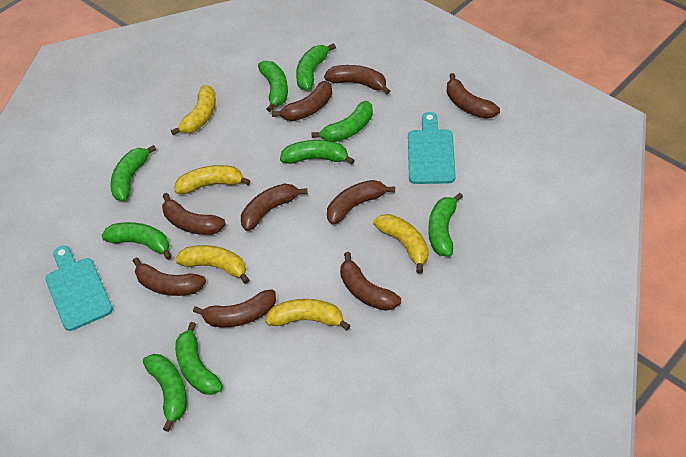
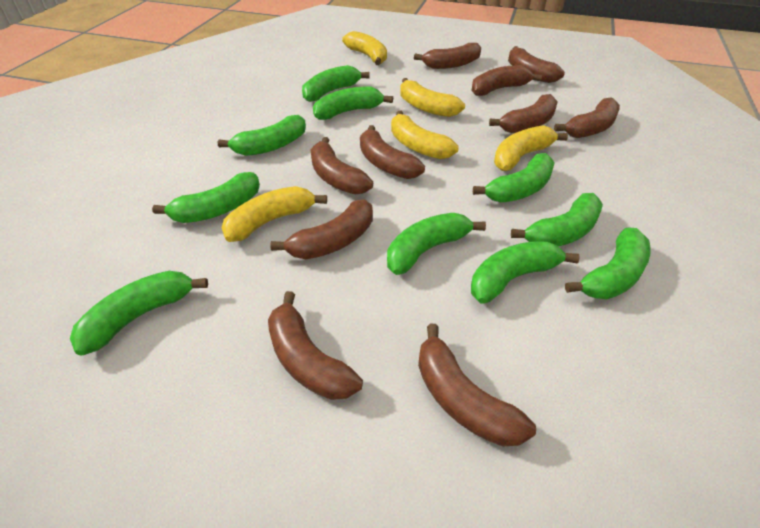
brown banana: [133,257,206,296] [162,193,226,235] [193,289,276,327] [241,184,307,231] [272,81,332,121] [324,65,390,94] [327,180,395,225] [340,252,401,311] [447,73,500,119] = 9 -> [268,291,363,400] [270,199,373,259] [310,137,373,194] [360,125,425,179] [414,43,481,69] [418,324,536,446] [471,65,542,96] [489,94,558,133] [508,46,565,83] [554,97,620,138] = 10
green banana: [101,222,172,260] [110,145,156,201] [143,354,187,432] [175,322,223,395] [258,61,288,112] [280,140,355,164] [296,43,336,91] [311,101,373,142] [429,193,463,257] = 9 -> [70,271,208,356] [152,172,260,223] [218,115,306,156] [302,65,370,102] [313,86,393,120] [387,213,486,275] [471,241,580,304] [473,153,554,202] [511,193,603,246] [565,228,651,299] = 10
turquoise cutting board: [45,246,113,331] [408,112,456,184] = 2 -> none = 0

